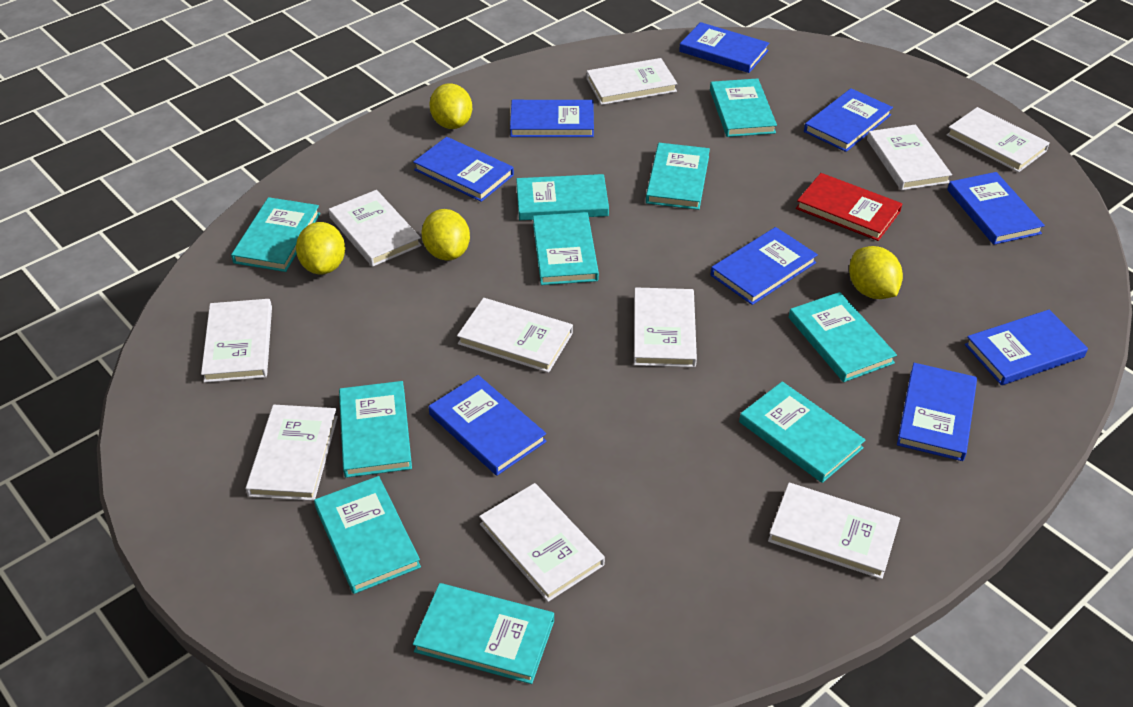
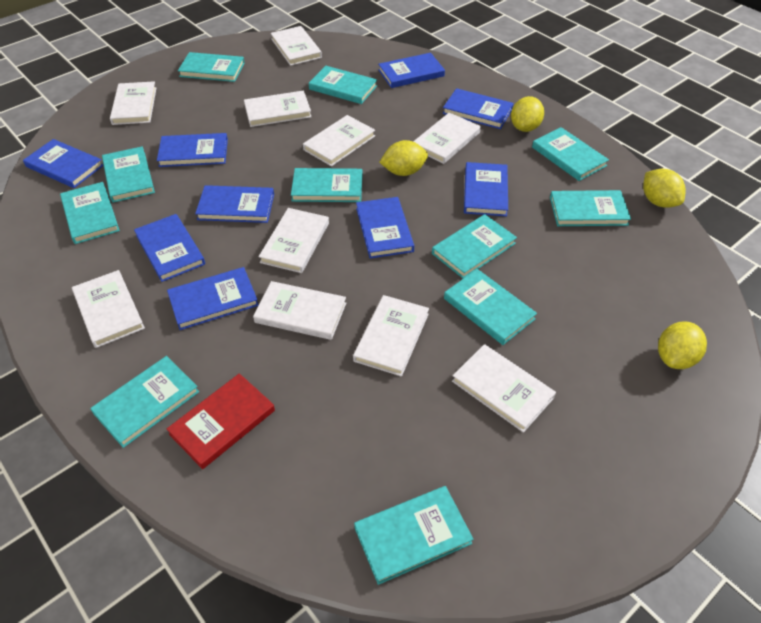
turquoise book: [231,197,320,272] [314,476,421,594] [339,381,412,478] [413,583,554,684] [516,174,609,220] [533,212,599,285] [646,143,710,210] [710,78,777,137] [739,381,866,483] [789,292,897,382] = 10 -> [60,182,120,244] [90,356,199,448] [102,146,155,203] [178,52,244,82] [291,168,363,202] [309,66,377,104] [354,486,473,585] [432,214,517,279] [444,269,537,345] [532,127,609,181] [550,190,631,226] = 11

